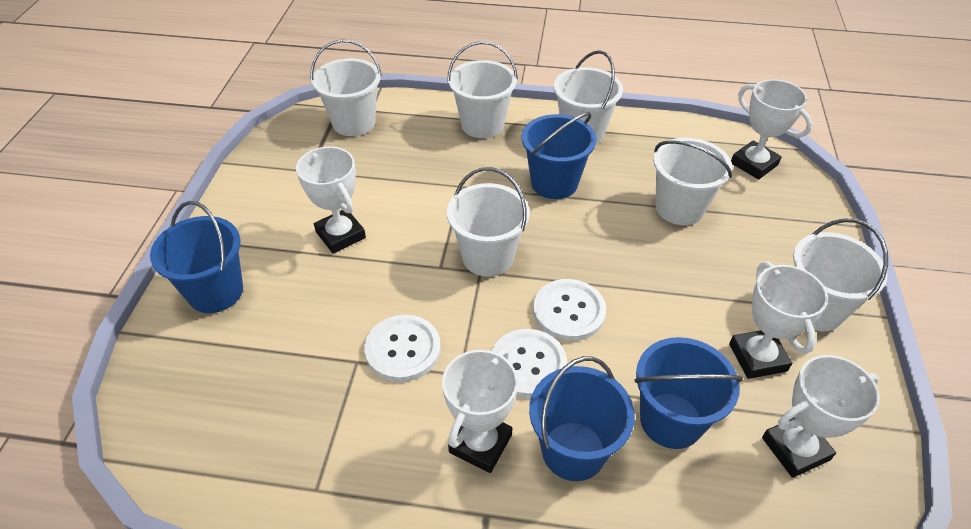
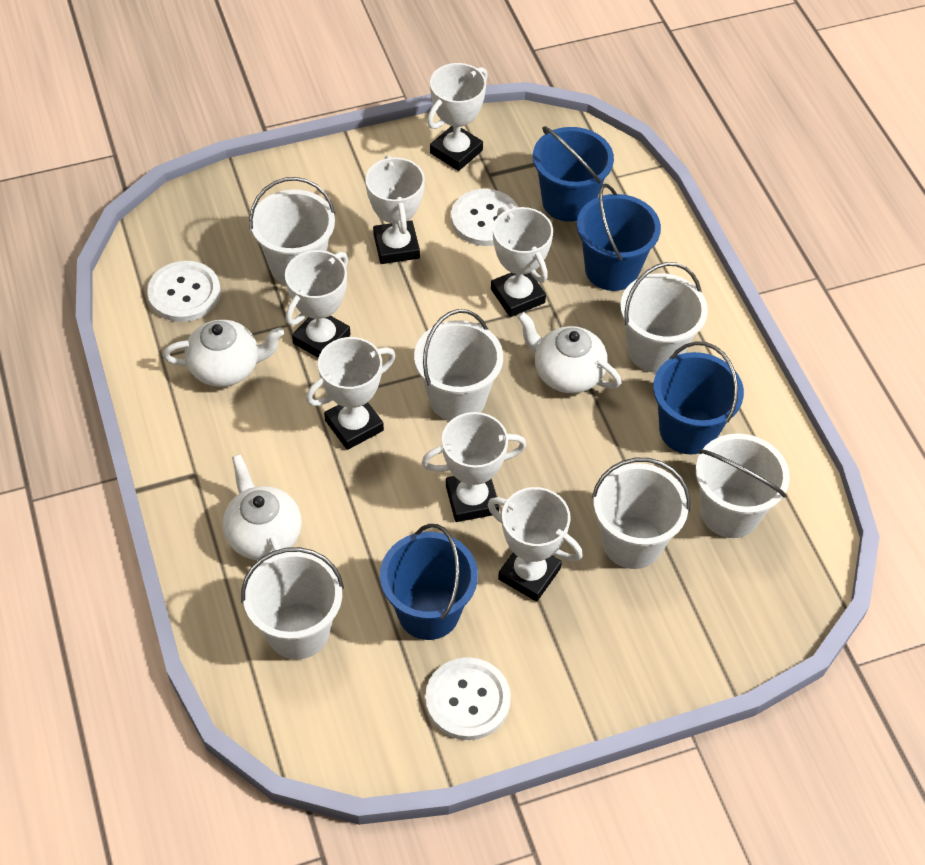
white teapot: none = 0 -> [163,320,284,387] [223,454,302,560] [517,312,622,393] = 3
white trophy: [296,147,366,253] [442,348,518,473] [729,262,828,379] [731,79,812,180] [762,355,880,478] = 5 -> [285,250,350,358] [306,337,395,450] [365,155,425,264] [422,412,527,522] [427,63,488,171] [488,487,583,602] [491,207,553,317] = 7

